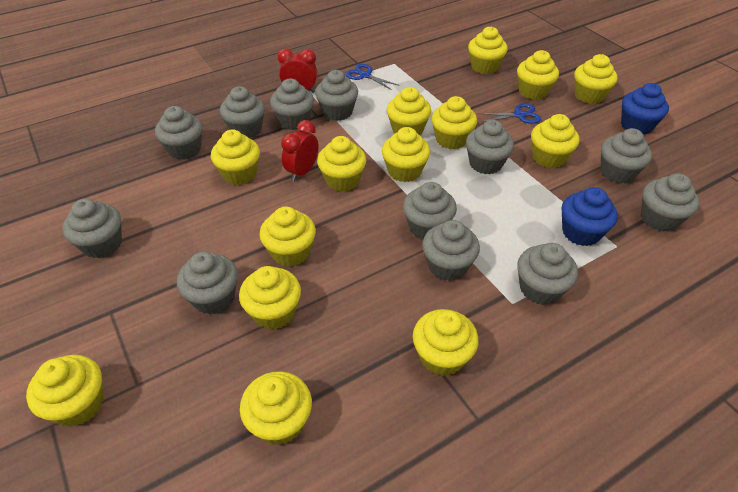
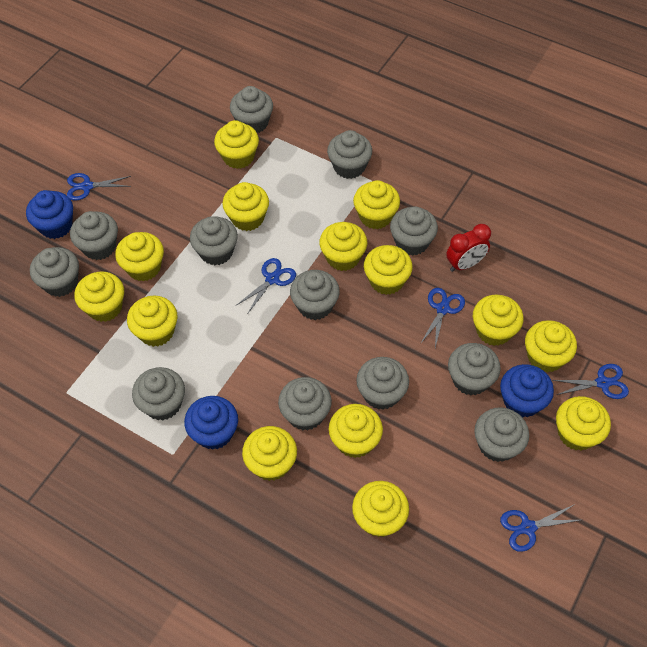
blue cupcake: [562,187,618,246] [621,83,669,135] = 2 -> [26,190,73,239] [184,396,238,450] [500,364,554,418] = 3
blue scissors: [346,64,398,90] [478,104,541,124] = 2 -> [67,173,131,201] [237,258,296,313] [420,288,465,348] [500,504,581,552] [552,364,629,399] = 5
red clock: [278,49,317,93] [281,120,319,181] = 2 -> [446,224,491,272] = 1

